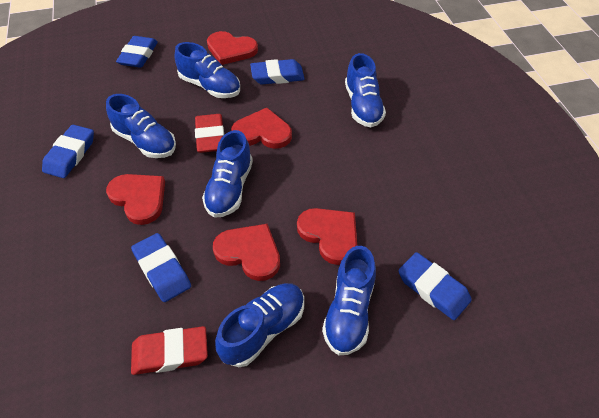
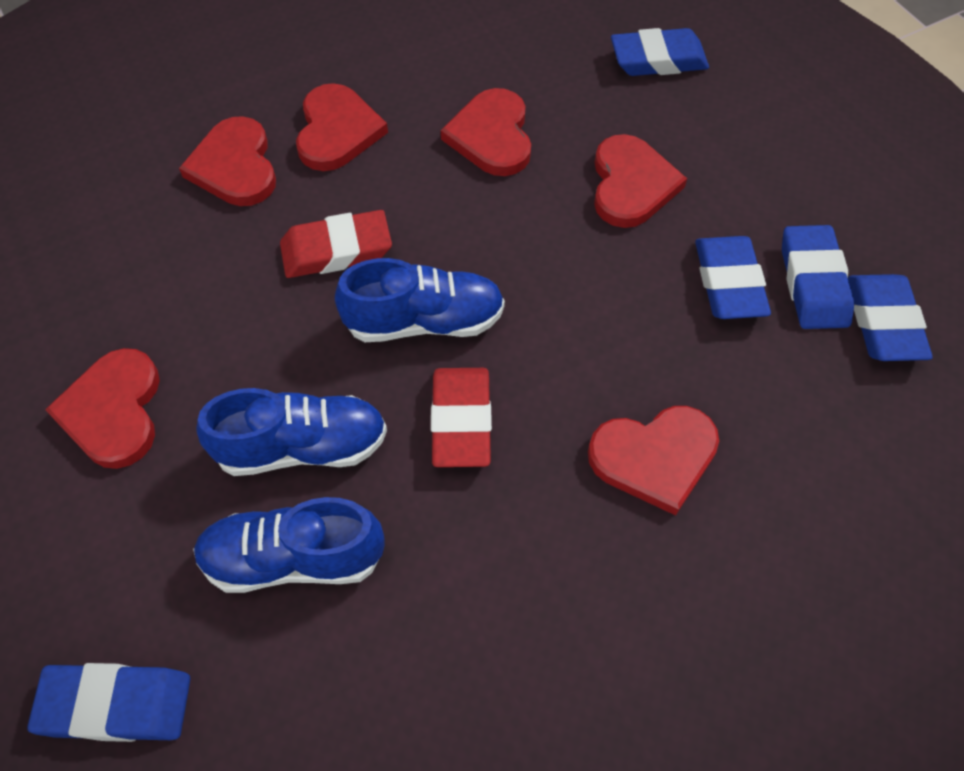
blue shoe: [106,94,176,158] [174,42,240,98] [202,130,253,218] [215,283,304,367] [322,246,376,355] [345,53,386,127] = 6 -> [193,497,385,593] [196,388,387,476] [335,258,505,342] = 3
red heart: [106,174,165,225] [207,31,258,65] [213,224,280,281] [231,108,292,149] [297,208,357,265] = 5 -> [45,348,160,469] [179,116,276,206] [296,83,388,171] [441,88,531,176] [588,406,719,515] [594,134,687,228] = 6

